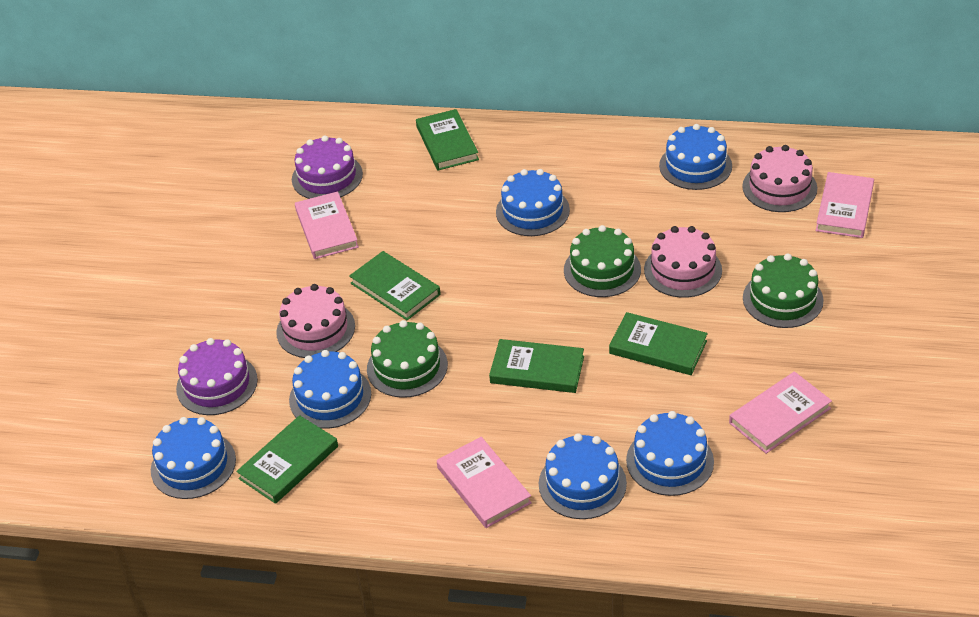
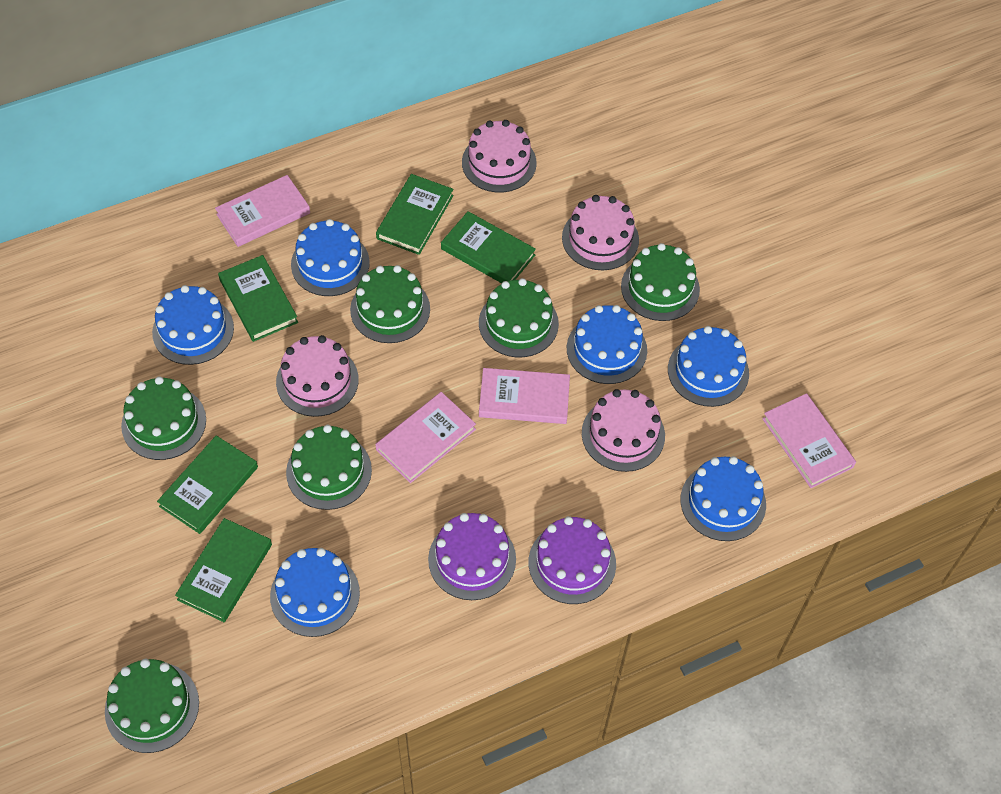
green cake: [367,320,448,398] [564,225,641,297] [743,253,824,328] = 3 -> [105,659,199,753] [121,376,206,460] [286,425,372,510] [350,265,430,343] [479,278,559,357] [621,243,700,321] = 6
pink cake: [276,284,355,358] [644,226,722,298] [742,145,818,212] = 3 -> [276,335,359,417] [462,120,537,192] [562,195,639,270] [582,389,665,472] = 4

